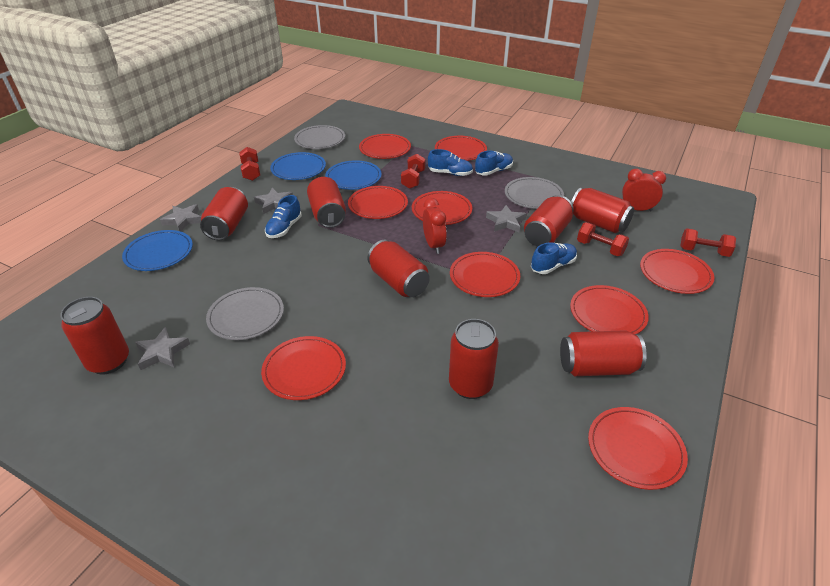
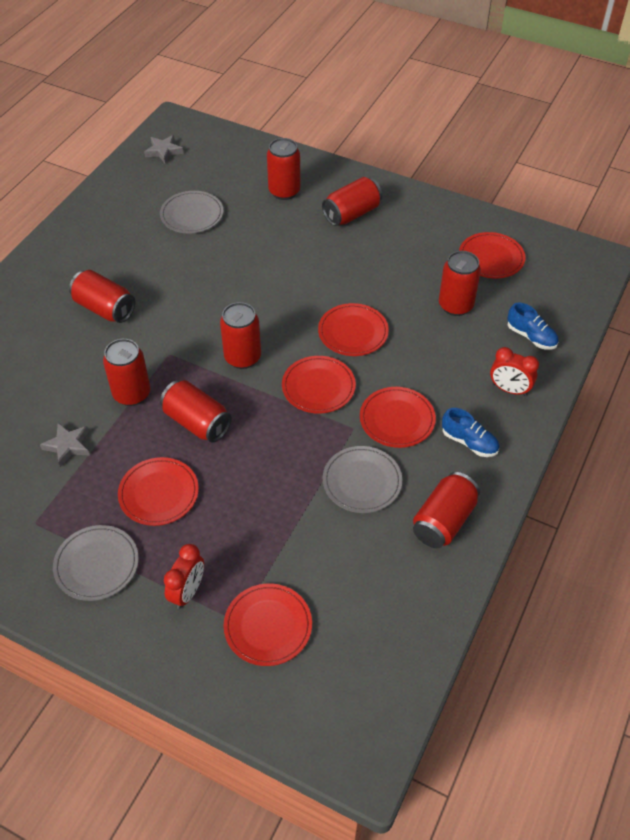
blue plate: [122,230,193,271] [270,152,326,180] [325,160,382,190] = 3 -> none = 0
blue shoe: [265,195,302,238] [428,149,473,176] [475,151,513,175] [531,243,577,274] = 4 -> [442,408,499,457] [508,302,558,350] = 2
grey star: [135,327,190,370] [160,204,201,232] [254,188,293,214] [486,205,527,233] = 4 -> [40,423,90,467] [144,135,184,164] = 2
red dumbbell: [239,147,260,181] [401,154,425,189] [577,222,629,256] [680,228,736,257] = 4 -> none = 0
red plate: [261,336,346,400] [348,186,408,219] [359,134,411,159] [412,191,472,225] [435,136,487,161] [450,252,520,297] [570,285,649,334] [588,407,688,490] [640,249,714,294] = 9 -> [118,457,199,526] [223,584,312,666] [282,356,356,414] [318,303,389,356] [360,387,436,448] [459,232,526,279] = 6

